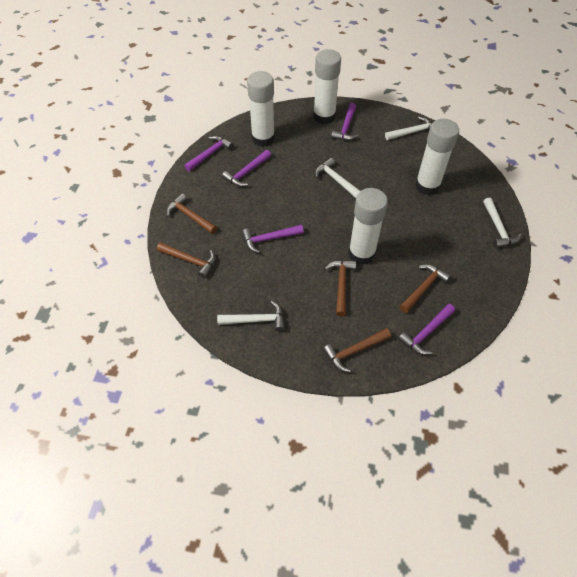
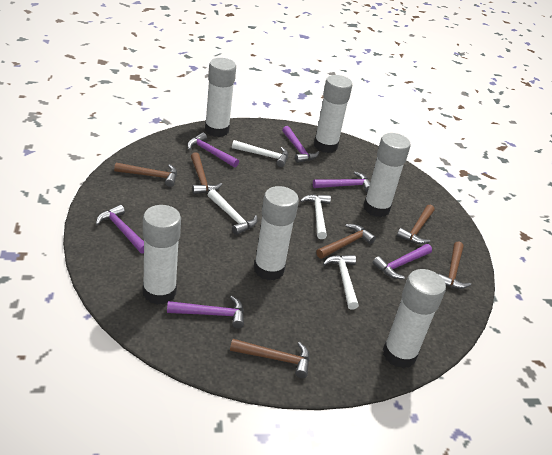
brown hammer: [157,242,216,278] [166,194,217,234] [323,328,391,372] [325,261,356,317] [400,264,451,313] = 5 -> [114,163,177,187] [191,152,222,194] [230,339,310,378] [316,224,376,259] [397,205,434,244] [439,241,471,289] = 6
purple hammer: [184,136,233,171] [222,150,271,187] [242,225,304,253] [331,103,358,141] [398,304,455,355] = 5 -> [96,205,144,254] [167,296,244,328] [187,133,239,167] [282,126,319,163] [313,172,370,193] [373,244,432,279] = 6
white glue stick: [247,71,275,147] [313,49,341,124] [348,188,388,265] [415,119,459,195] = 4 -> [143,205,181,305] [205,58,236,137] [254,186,299,280] [314,75,352,153] [363,133,411,217] [383,269,446,369] = 6

